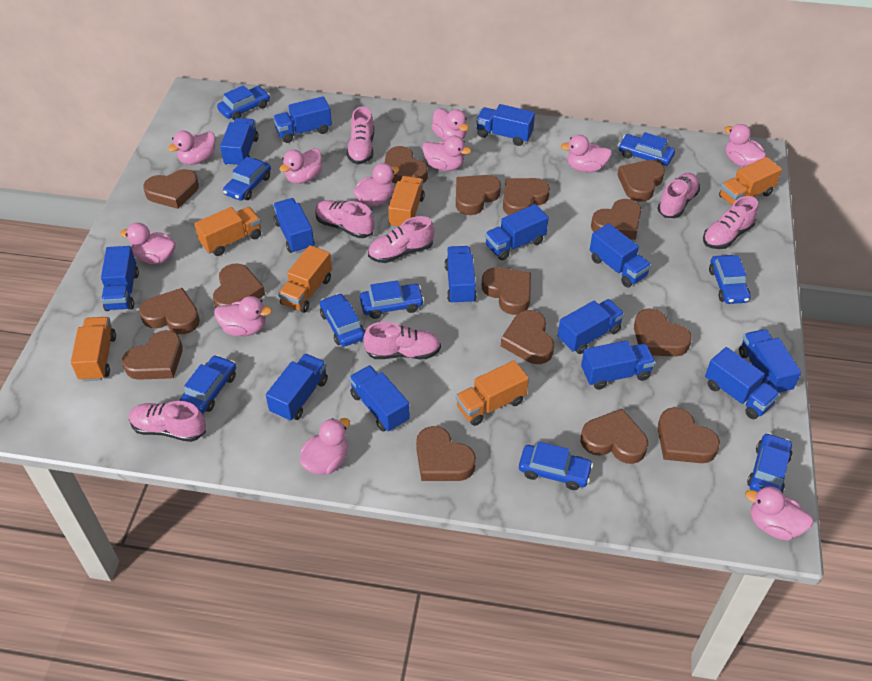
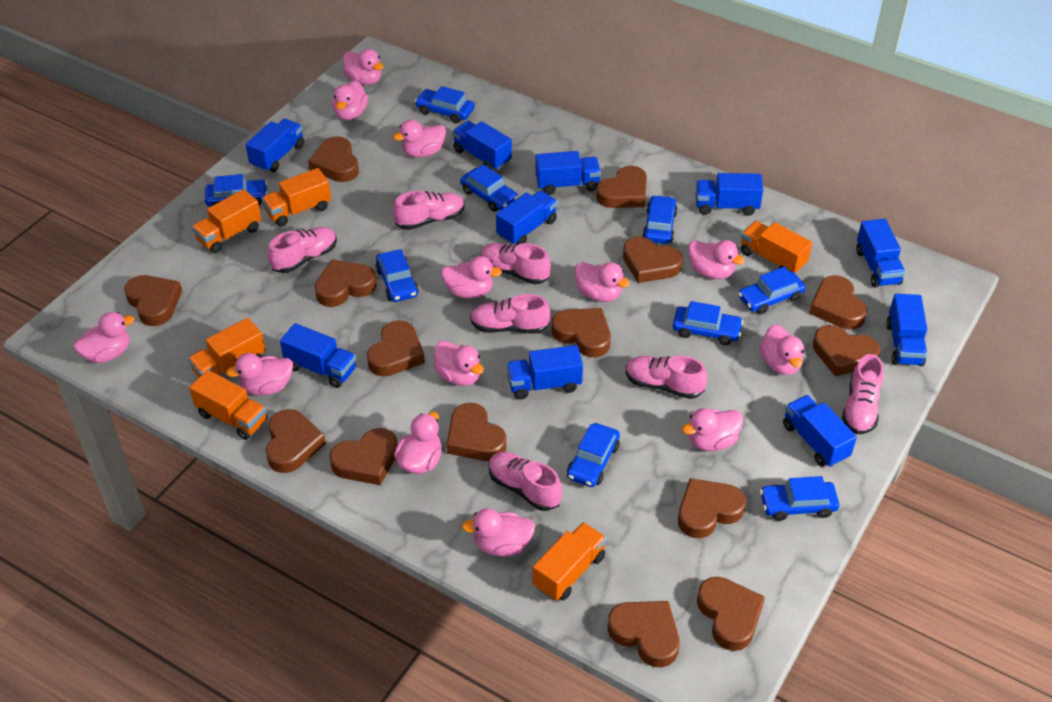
blue truck: [101,246,139,311] [220,118,259,167] [266,354,328,421] [273,96,332,143] [273,198,314,254] [349,365,410,432] [445,246,477,305] [476,104,535,146] [485,204,549,260] [558,299,625,354] [581,340,655,390] [590,223,651,287] [705,347,780,419] [739,329,801,394] = 14 -> [245,118,304,172] [280,323,356,388] [452,121,512,170] [496,191,558,244] [507,345,583,399] [535,151,601,195] [696,173,763,216] [783,395,857,467] [856,219,905,288] [886,294,927,366] = 10
pink duck: [120,223,176,264] [168,131,215,165] [214,296,272,336] [279,148,322,184] [300,418,350,475] [353,163,399,207] [422,136,471,171] [431,108,469,141] [561,135,612,172] [724,124,766,167] [745,486,813,540] = 11 -> [73,312,135,363] [226,353,293,396] [332,80,368,120] [343,49,384,85] [393,120,446,158] [394,412,442,474] [433,341,484,386] [441,256,502,298] [462,508,535,557] [575,262,630,302] [682,408,743,451] [688,240,745,279] [759,324,804,375] = 13

